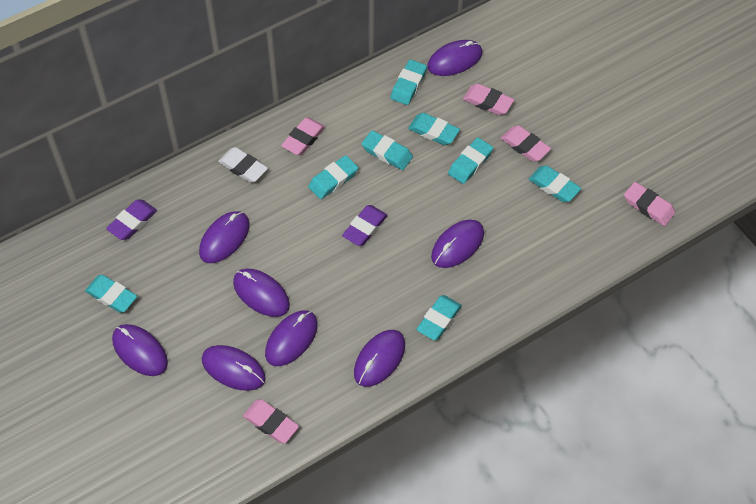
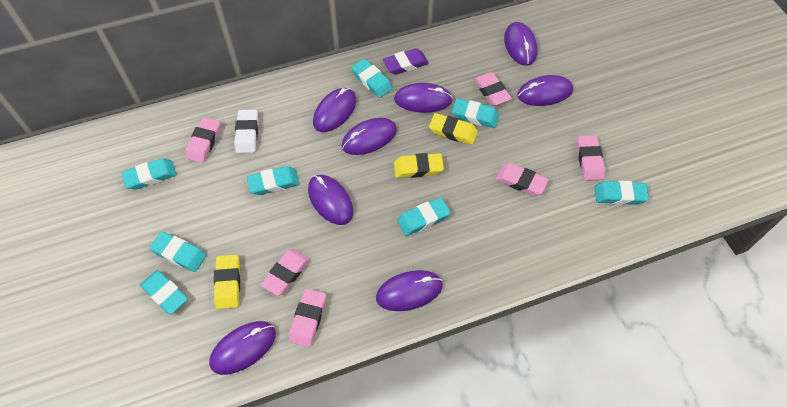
pink eraser: [243,399,299,443] [281,117,325,155] [463,84,514,115] [501,125,551,162] [624,182,675,226] = 5 -> [185,117,220,163] [261,249,310,296] [289,288,326,347] [474,72,512,106] [495,163,549,196] [577,135,605,181] = 6
purple eraser: [106,200,157,240] [342,205,388,246] = 2 -> [383,48,429,75] = 1
yellow eraser: none = 0 -> [214,254,240,309] [394,153,444,178] [429,113,478,145] = 3

